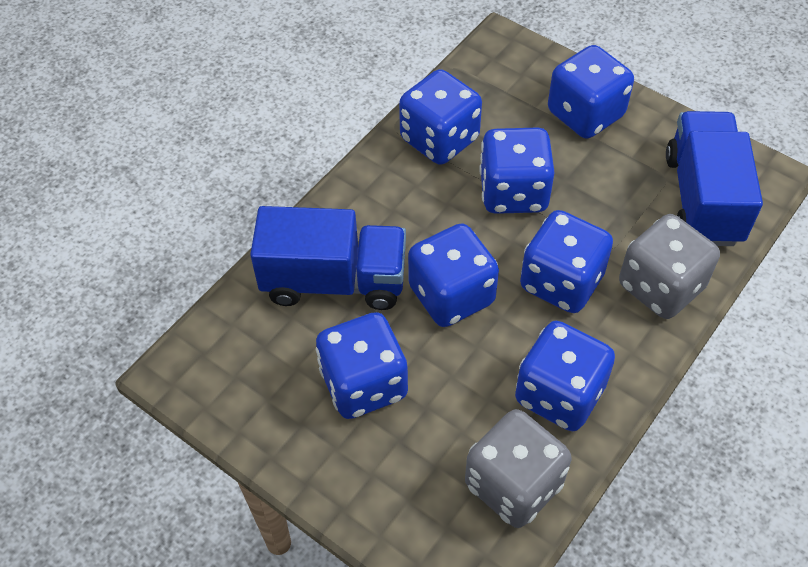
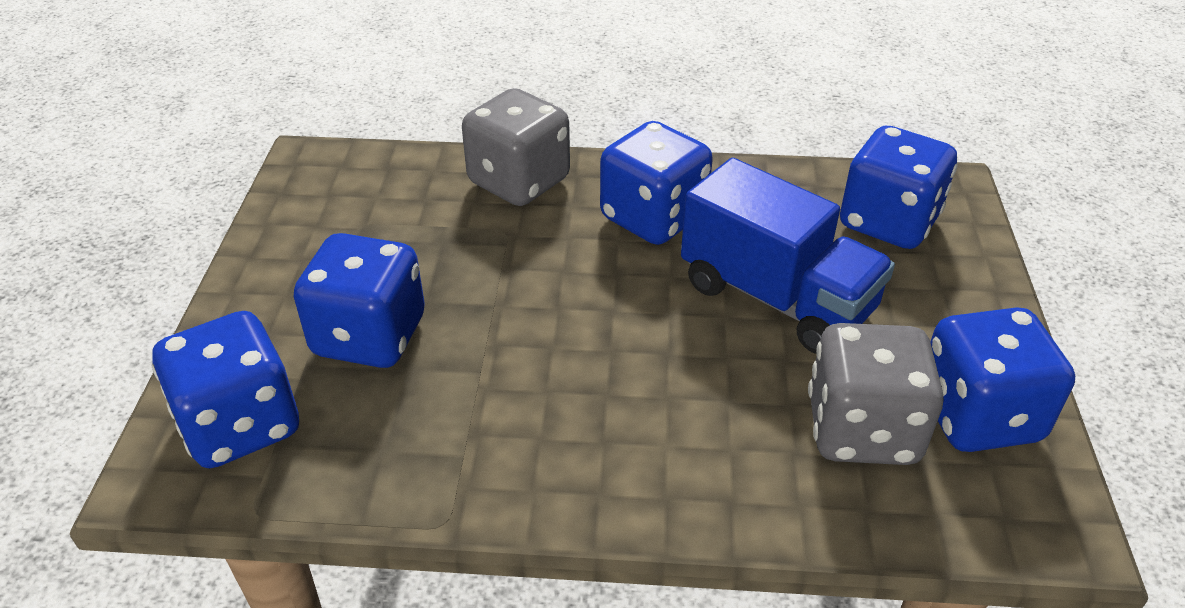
blue dice: [316,312,408,419] [399,69,482,165] [408,223,499,327] [479,128,555,214] [515,321,615,431] [520,210,613,313] [548,45,634,139] = 7 -> [152,311,299,468] [294,233,425,368] [600,121,713,245] [840,126,958,249] [930,307,1075,452] = 5
blue truck: [250,206,406,310] [666,111,763,246] = 2 -> [681,158,895,354] = 1

